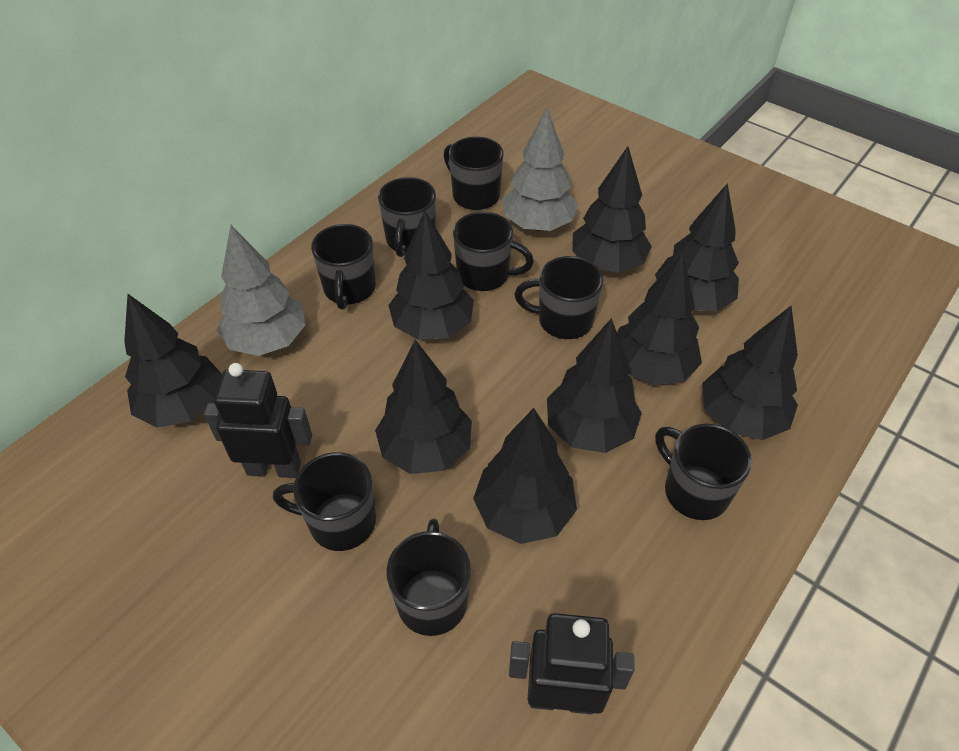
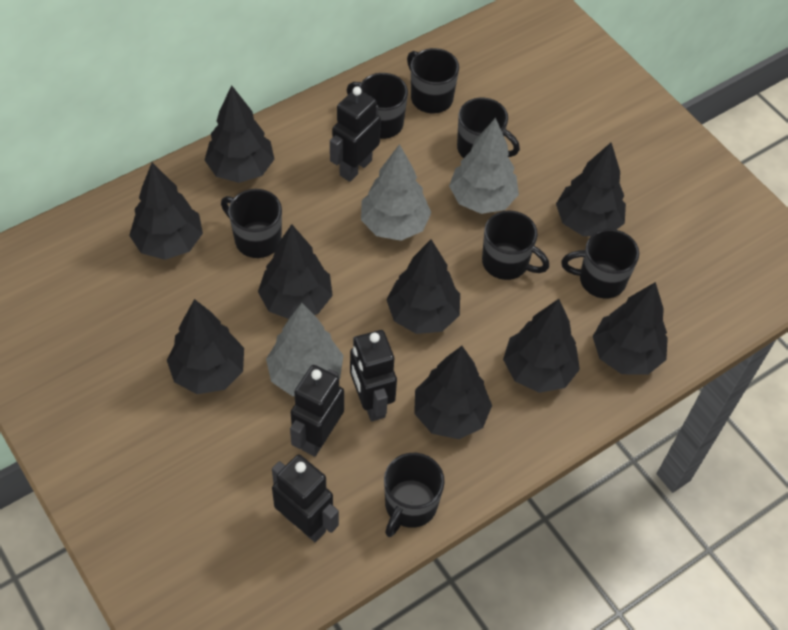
black mug: [273,452,376,551] [311,224,376,310] [378,177,436,257] [386,519,471,636] [443,137,503,210] [453,212,534,291] [514,256,603,339] [655,424,752,520] = 8 -> [221,189,282,258] [347,73,408,139] [384,453,445,537] [407,48,459,113] [457,98,520,158] [482,211,549,280] [561,229,639,298] = 7
black robot: [204,363,312,478] [509,613,634,714] = 2 -> [272,454,339,542] [290,365,344,457] [330,87,381,182] [350,330,397,421] = 4
grey tree: [217,225,306,356] [502,108,578,231] = 2 -> [266,303,344,396] [361,144,431,241] [449,117,519,214] = 3

